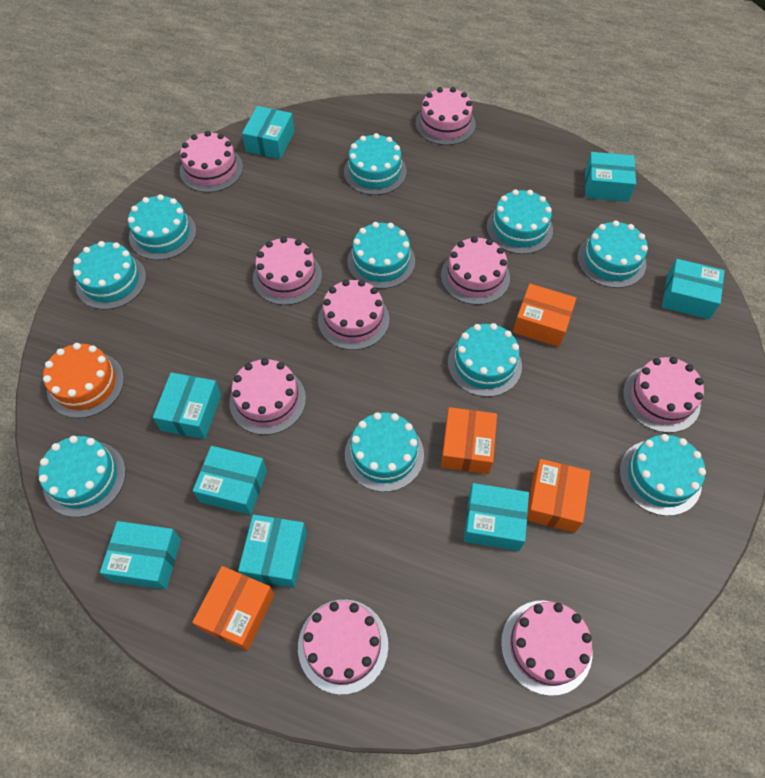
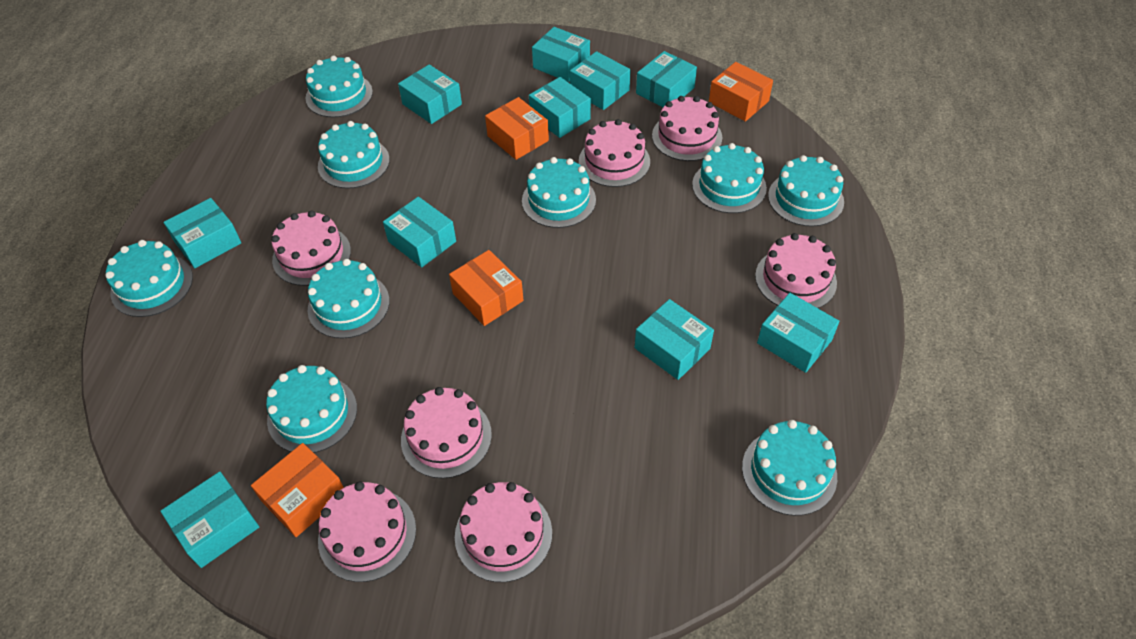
orange cake: [43,343,124,418] = 1 -> none = 0
pink cake: [180,131,243,193] [229,358,306,435] [253,237,322,305] [298,600,388,695] [318,279,389,350] [416,87,476,145] [441,236,510,305] [501,601,592,696] [623,357,704,433] = 9 -> [271,211,351,286] [318,482,416,582] [401,387,492,479] [455,482,552,582] [579,119,650,187] [652,96,722,161] [755,233,837,308] = 7
turquoise box: [100,521,181,590] [153,372,221,439] [193,446,267,515] [238,514,307,588] [242,106,294,159] [464,483,529,551] [585,152,636,202] [662,259,725,319] = 8 -> [161,472,259,568] [163,198,241,268] [383,197,456,267] [398,65,462,124] [529,77,591,138] [532,27,590,82] [570,51,631,110] [635,299,714,380] [636,51,697,107] [757,293,840,373] = 10
turquoise cake: [39,436,126,517] [73,241,146,310] [128,194,196,260] [344,133,407,195] [345,412,424,492] [347,222,415,289] [448,323,522,397] [487,189,553,254] [577,220,648,288] [620,434,706,516] = 10 -> [105,240,193,317] [266,365,357,453] [306,56,373,118] [308,259,389,339] [318,121,390,189] [522,157,596,228] [692,143,767,213] [742,420,837,516] [768,155,844,227] = 9

